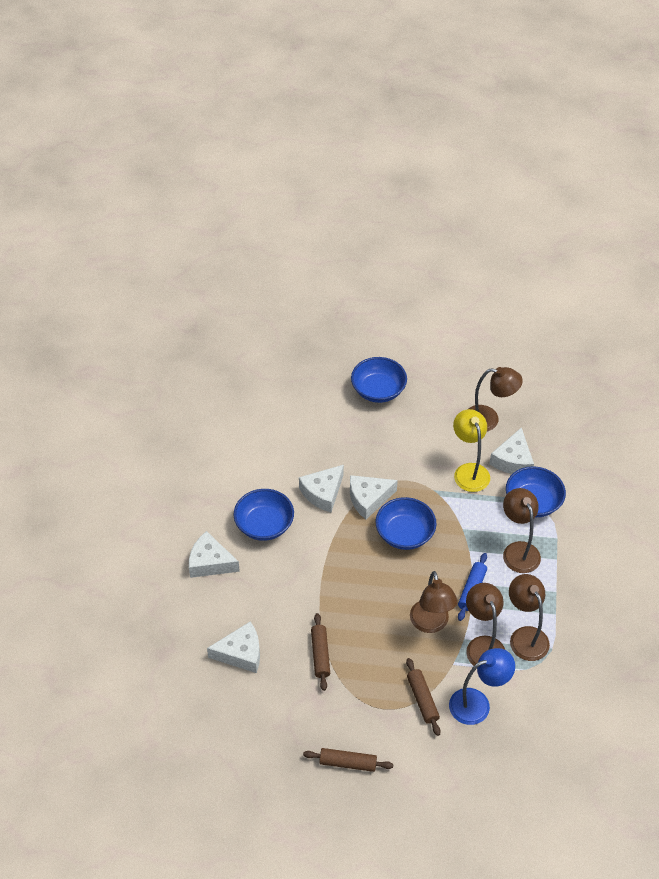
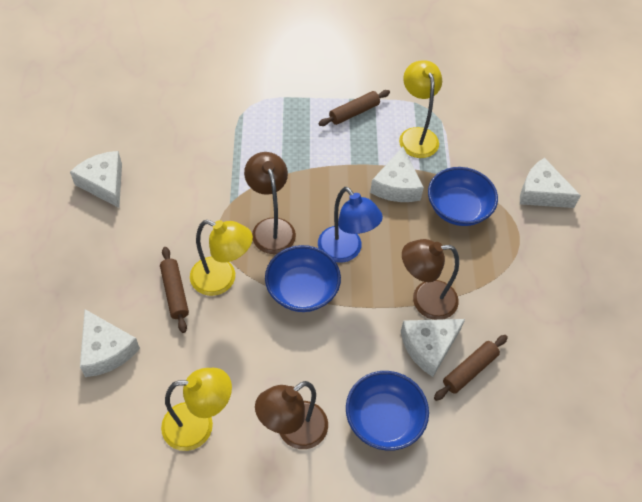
blue bowl: [233,489,294,541] [351,357,407,403] [375,497,437,550] [506,466,566,517] = 4 -> [265,245,341,312] [346,371,429,451] [428,167,498,226] = 3
blue rolling pin: [458,553,487,621] = 1 -> none = 0
brown lamp: [410,571,458,633] [466,583,505,666] [468,367,523,431] [503,488,541,573] [509,574,550,661] = 5 -> [244,152,296,254] [255,381,328,449] [402,239,459,320] = 3
yellow lamp: [453,409,490,492] = 1 -> [161,368,232,451] [190,220,253,296] [399,60,442,158] = 3

